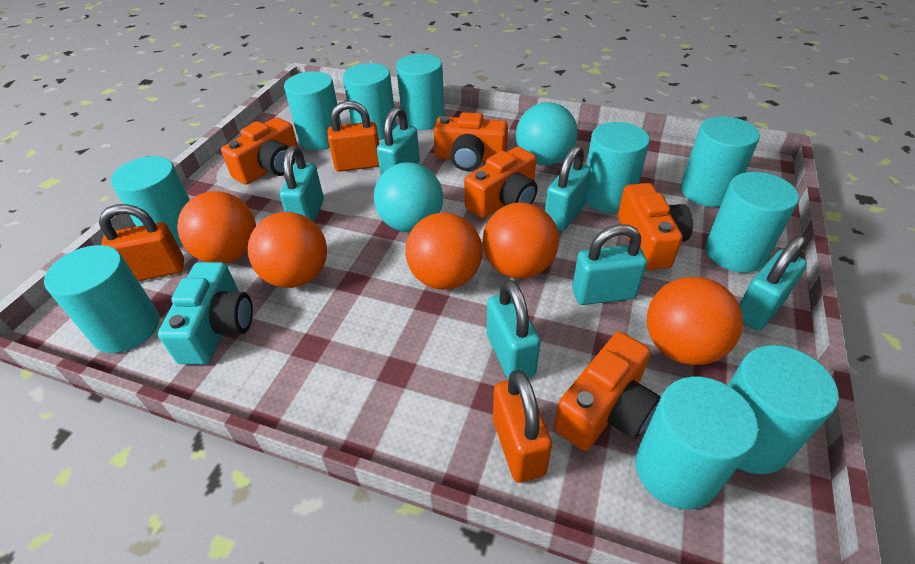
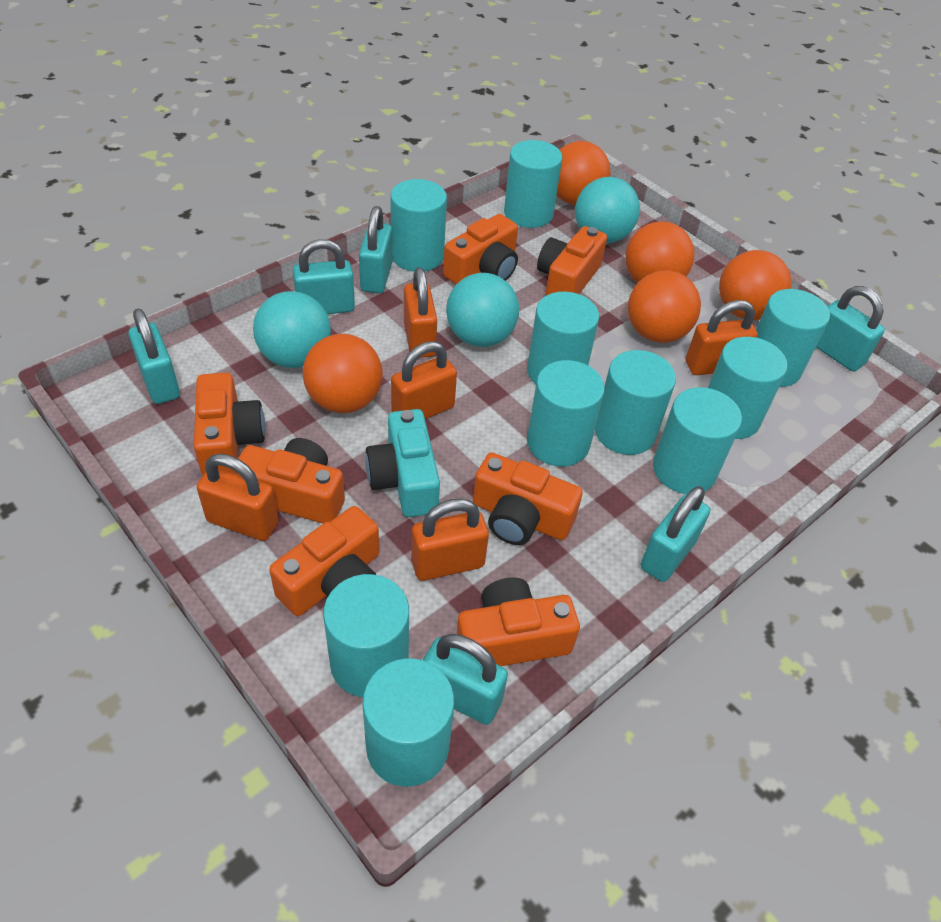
orange camera: [221,117,298,185] [433,112,508,171] [464,147,538,218] [554,332,661,451] [618,183,693,270] = 5 -> [194,373,265,475] [232,438,345,524] [269,506,379,616] [443,214,518,284] [457,577,580,666] [473,453,583,545] [537,226,607,295] = 7
orange padlock: [99,204,184,281] [328,101,379,172] [493,370,552,483] = 3 -> [197,453,279,541] [391,341,457,419] [404,267,437,358] [411,498,489,581] [686,300,758,375] = 5
turquoise ball: [374,162,443,232] [516,102,578,165] = 2 -> [253,291,331,368] [446,273,519,347] [575,177,640,243] = 3

